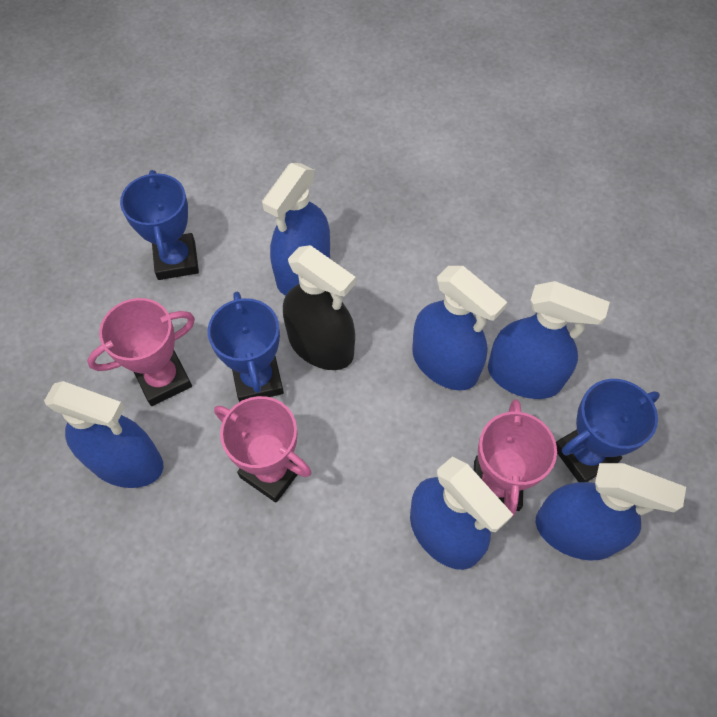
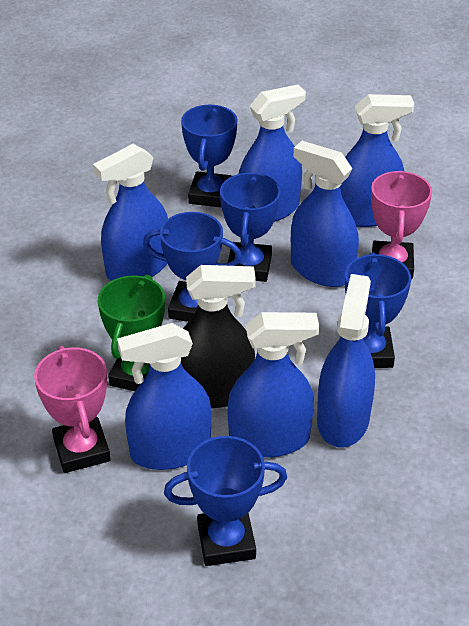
blue spray bottle: [44,381,164,488] [262,163,330,295] [410,457,513,570] [412,266,507,390] [488,281,610,399] [535,463,686,560] = 6 -> [93,144,168,281] [117,323,212,470] [227,312,319,458] [239,85,306,222] [291,141,359,287] [317,274,375,448] [340,94,414,227] = 7
blue trophy: [120,170,199,280] [208,292,284,402] [556,379,660,482] = 3 -> [143,212,242,322] [164,436,287,566] [181,105,238,208] [220,172,280,282] [345,252,411,368] = 5
green trophy: none = 0 -> [98,274,165,391] = 1
pink trophy: [87,298,195,406] [214,396,311,503] [474,399,557,517] = 3 -> [34,346,111,473] [371,170,432,279] = 2

